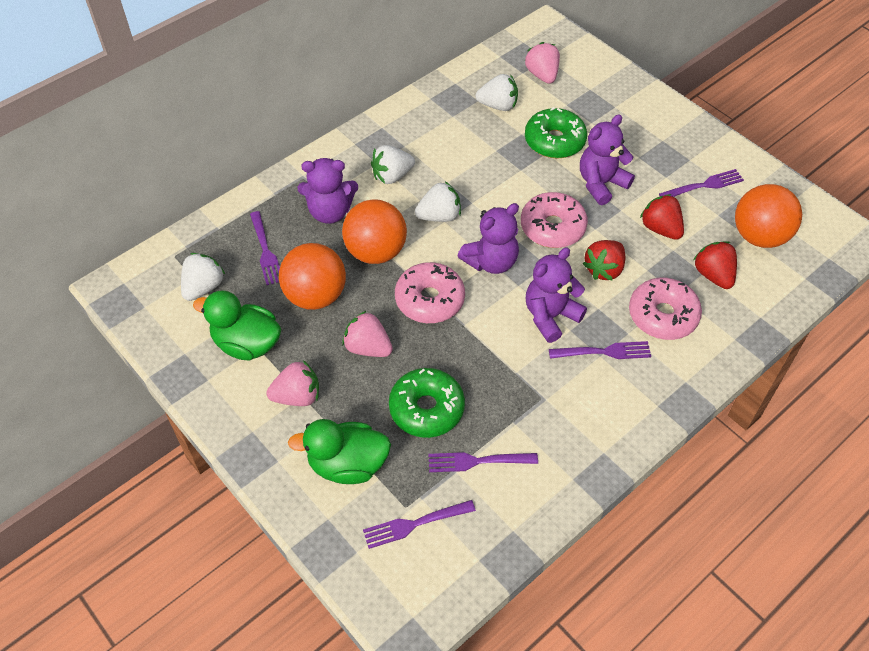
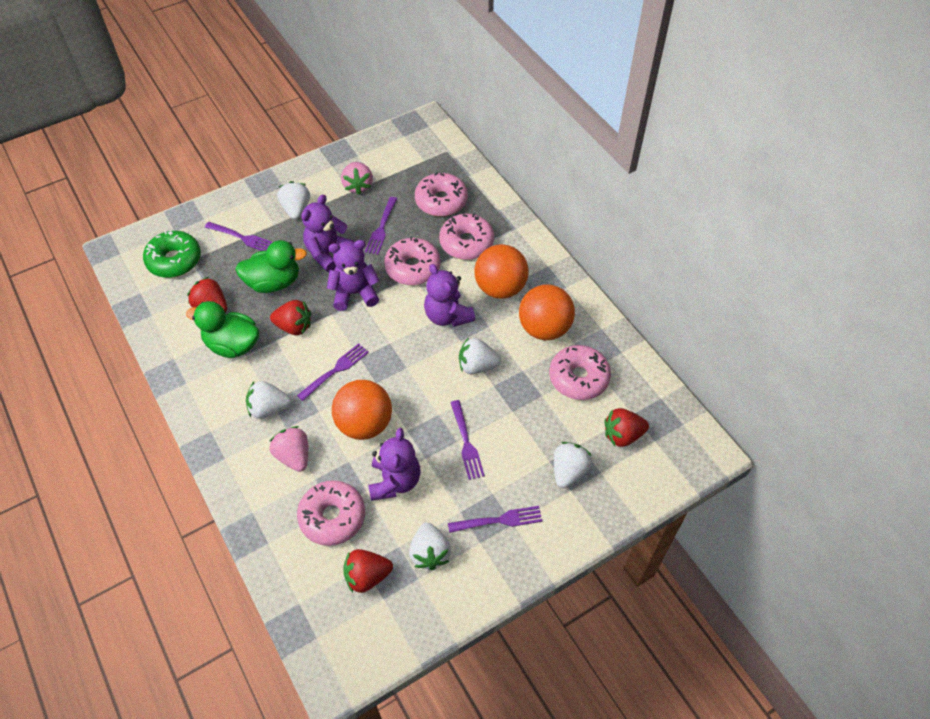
green donut: [389,368,465,438] [525,107,587,159] = 2 -> [143,231,201,278] = 1
pink donut: [395,262,465,323] [521,192,588,248] [629,278,702,340] = 3 -> [297,480,365,546] [384,237,441,285] [415,172,468,217] [439,213,494,260] [549,345,611,400] = 5
pink strawberry: [266,360,319,406] [342,311,393,357] [525,42,560,84] = 3 -> [269,426,308,472] [341,162,373,195] = 2
red strawberry: [583,240,625,281] [640,194,684,240] [693,241,737,289] = 3 -> [187,277,227,312] [270,300,311,335] [343,549,393,593] [604,408,649,447] = 4
white strawberry: [181,253,225,301] [371,145,415,184] [415,181,461,222] [476,74,518,111] = 4 -> [246,381,291,419] [277,181,310,219] [409,522,451,570] [459,337,501,374] [554,442,592,488] = 5

